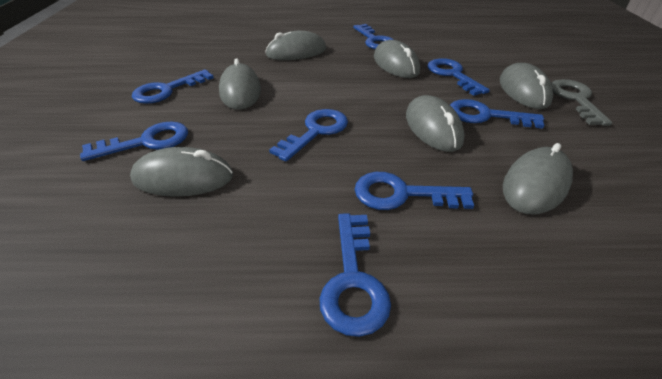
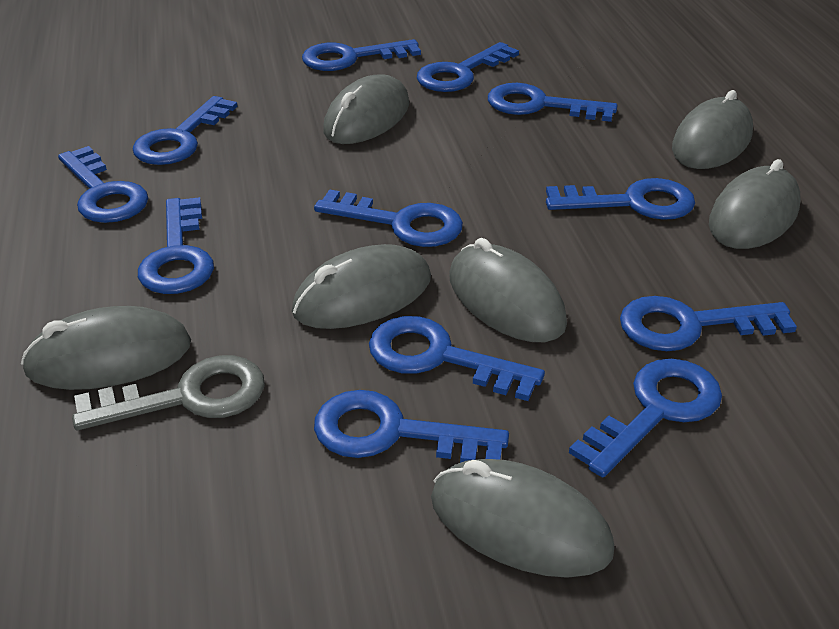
blue key: [80,121,188,161] [132,69,214,104] [269,109,348,162] [319,213,391,337] [353,24,394,49] [355,172,474,210] [428,58,490,96] [450,99,545,129] = 8 -> [58,146,148,223] [133,96,238,165] [138,197,214,294] [302,39,421,71] [314,189,463,247] [314,390,509,463] [369,316,545,401] [417,42,519,92] [488,83,617,122] [546,178,695,220] [569,359,722,478] [620,296,797,351] = 12

